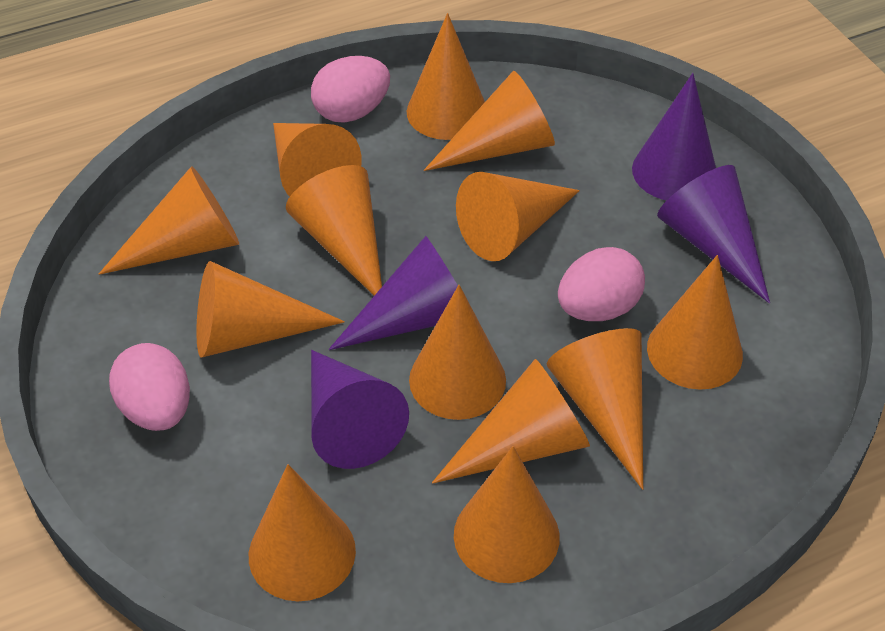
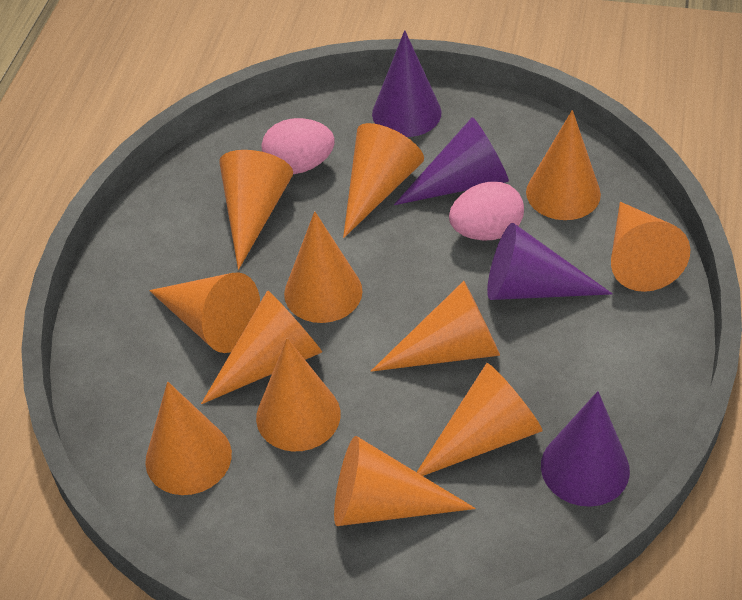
orange cone: [99,166,239,275] [197,261,345,357] [249,464,356,601] [273,123,362,196] [286,165,382,296] [407,13,485,140] [409,285,506,420] [424,71,555,171] [432,359,590,484] [454,446,560,583] [456,172,580,261] [547,328,643,490] [647,255,743,390] = 13 -> [145,382,232,495] [149,272,260,353] [201,290,322,404] [219,150,293,270] [256,338,340,451] [284,211,363,323] [334,436,476,526] [343,123,424,238] [371,281,500,372] [417,363,542,476] [526,110,601,220] [611,202,690,292] = 12
pink egg: [109,343,190,431] [311,56,390,123] [558,247,645,321] = 3 -> [261,118,335,174] [449,182,524,241] = 2

